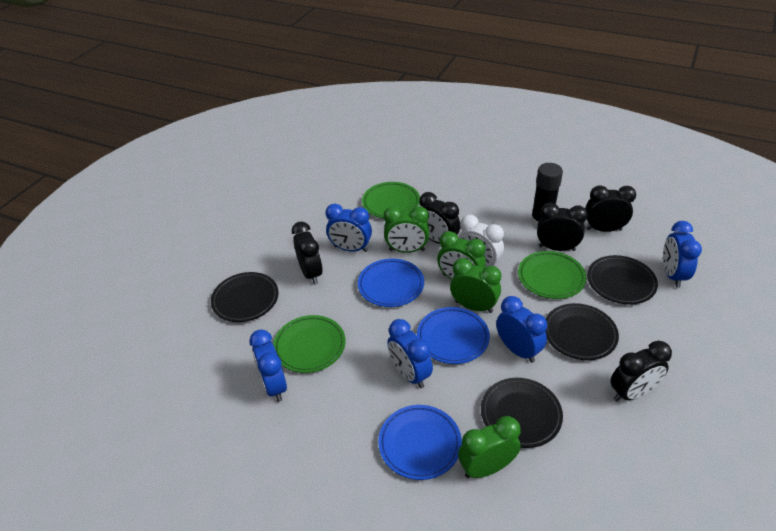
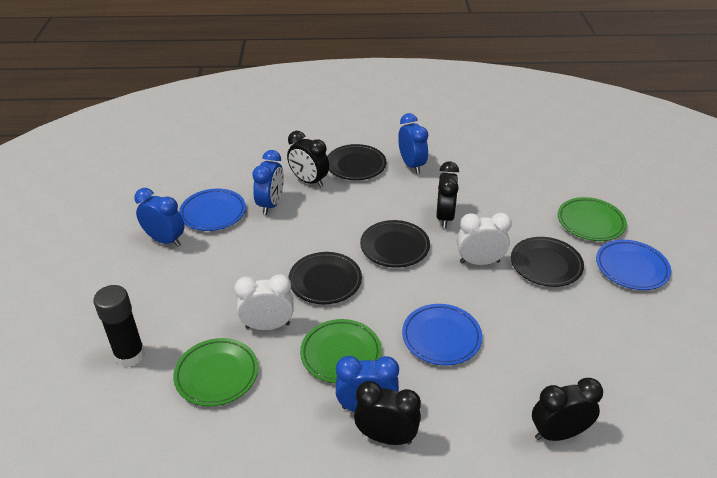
black clock: [292,221,323,285] [419,192,460,244] [537,203,588,251] [585,185,636,232] [610,341,672,402] = 5 -> [287,131,329,188] [354,381,421,445] [436,161,459,228] [532,378,603,441] = 4
blue clock: [249,329,287,402] [325,204,372,252] [387,319,433,388] [496,296,547,363] [663,221,702,288] = 5 -> [134,188,184,247] [252,150,284,215] [336,356,399,412] [398,113,428,174] = 4
green clock: [384,206,429,253] [437,231,486,279] [450,258,501,313] [458,416,521,478] = 4 -> none = 0
white clock: [458,215,504,267] = 1 -> [234,274,294,330] [457,213,512,265] = 2

